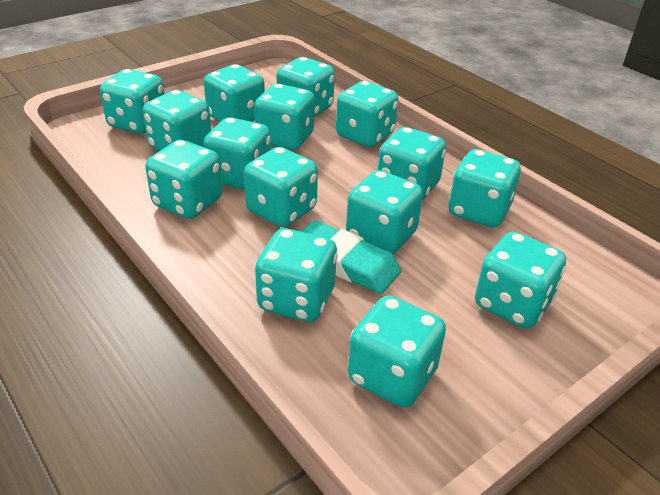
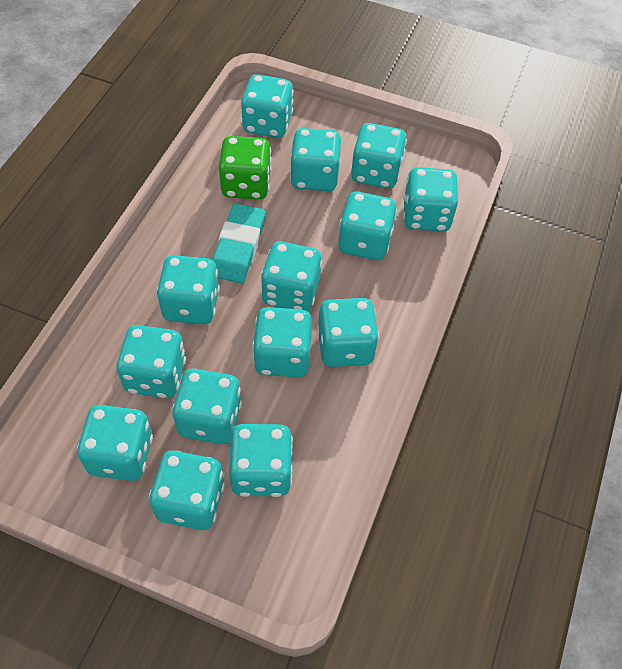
green dice: none = 0 -> [219,136,271,199] = 1
turquoise dice: [100,69,164,134] [143,90,211,151] [145,140,223,219] [203,117,271,190] [204,64,265,122] [244,147,318,227] [254,84,315,150] [255,228,338,322] [277,57,335,117] [336,81,398,147] [346,170,423,254] [348,296,446,408] [378,127,446,200] [448,149,521,227] [475,232,566,328] = 15 -> [77,405,153,481] [117,325,186,398] [149,451,225,530] [156,255,220,324] [172,368,242,444] [229,424,293,497] [241,74,294,138] [252,307,312,377] [261,241,322,311] [290,128,341,191] [317,298,379,367] [338,192,397,260] [351,123,407,189] [403,167,458,232] = 14

